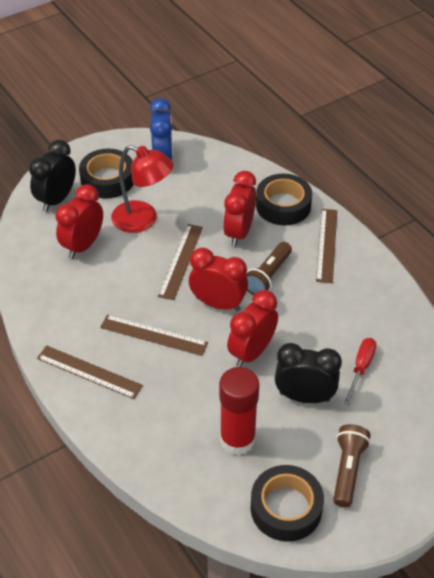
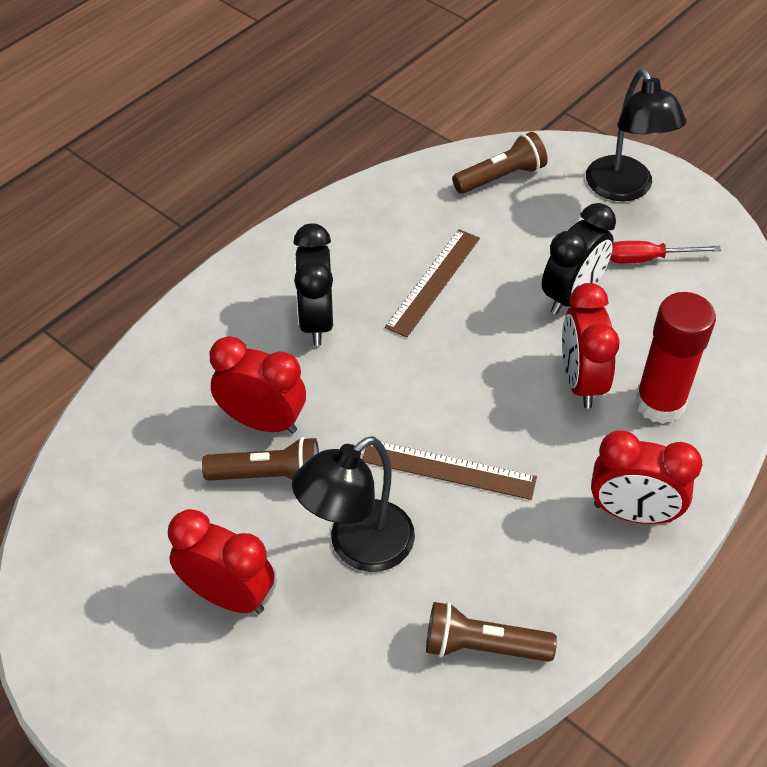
black lamp: none = 0 -> [292,436,415,572] [586,69,686,201] = 2
black tape: [79,149,133,199] [251,465,324,542] [256,174,312,225] = 3 -> none = 0
blue clock: [150,98,173,160] = 1 -> none = 0
brown flashlight: [246,242,292,295] [333,424,371,508] = 2 -> [202,437,319,481] [426,602,557,662] [452,132,548,194] = 3
brown ruler: [37,345,143,399] [100,315,208,356] [158,224,203,300] [316,209,337,283] = 4 -> [362,442,537,500] [385,229,480,338] = 2
red lamp: [111,145,174,233] = 1 -> none = 0

